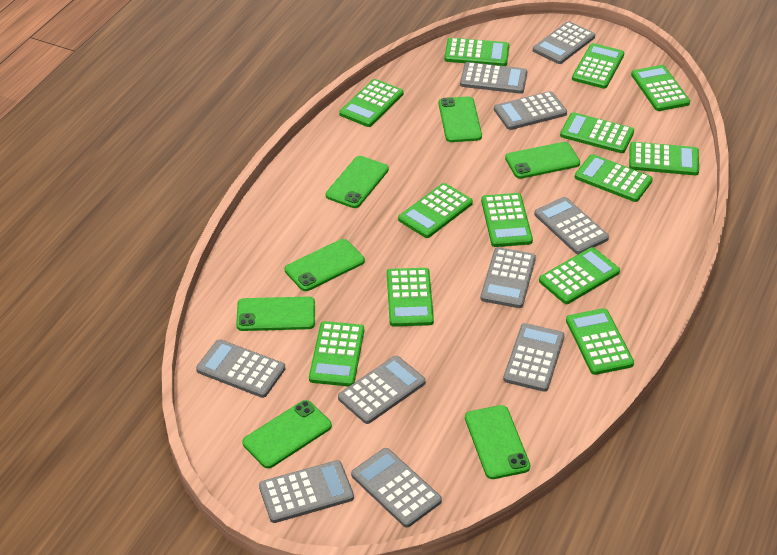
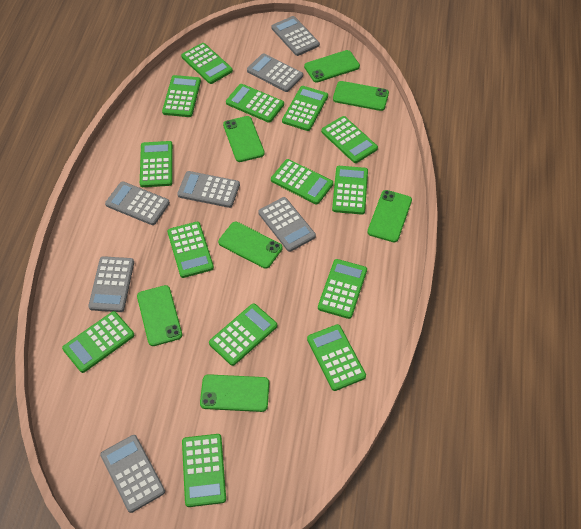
green calculator: [309,321,364,386] [339,79,404,127] [387,268,434,327] [398,183,473,238] [444,38,509,66] [481,193,533,247] [539,247,620,304] [560,112,634,153] [566,308,634,375] [572,43,625,89] [575,154,653,202] [629,142,699,175] [631,65,690,111] = 13 -> [62,311,134,373] [140,141,173,187] [162,75,201,117] [167,222,214,278] [181,43,233,84] [182,434,226,507] [209,303,277,366] [226,84,284,123] [271,159,333,204] [282,86,328,131] [307,324,366,391] [318,259,367,319] [321,116,378,163] [332,166,368,215] = 14
grey calculator: [196,339,285,398] [259,460,354,523] [338,356,426,424] [351,448,442,528] [460,62,527,94] [480,247,536,308] [494,91,567,130] [503,323,565,392] [533,21,595,64] [534,197,609,254] = 10 -> [88,256,134,312] [100,435,165,513] [105,181,170,225] [177,171,240,208] [247,53,303,92] [258,197,316,252] [271,16,320,56] = 7

